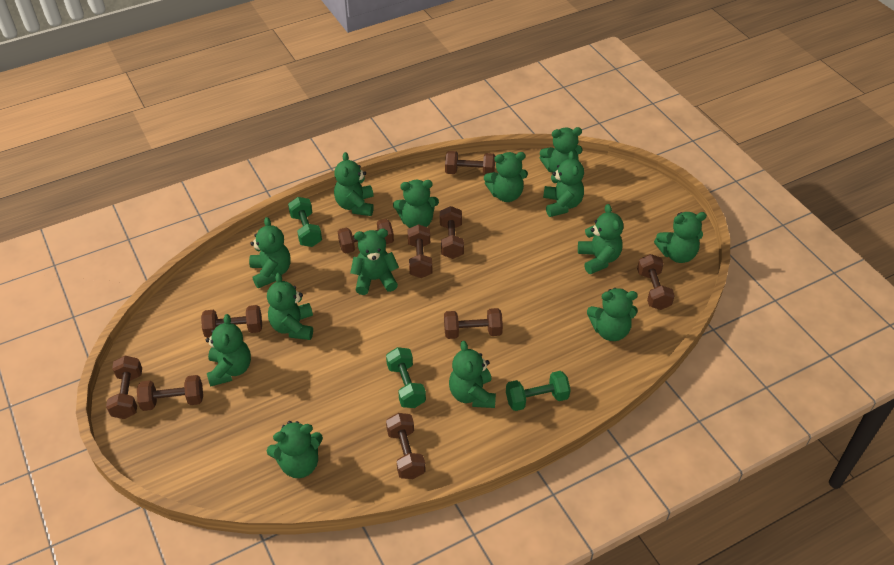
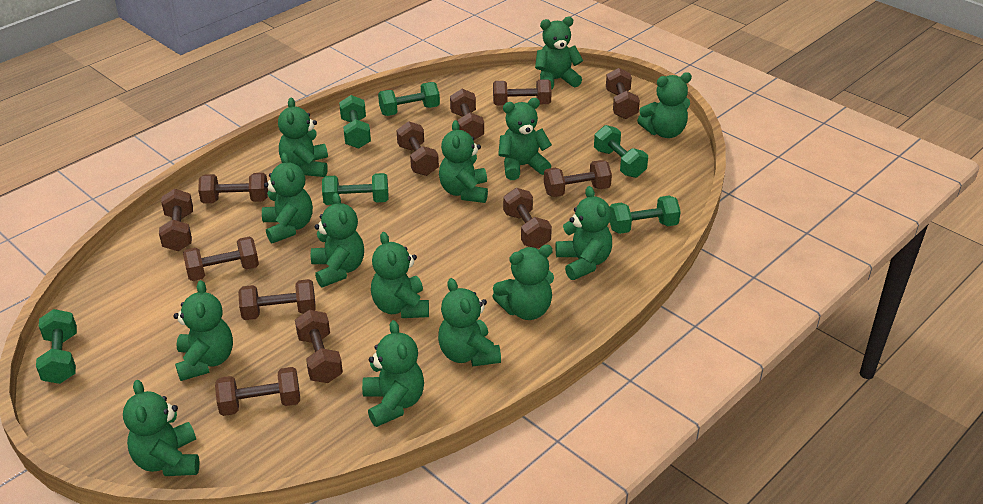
brown dumbbell: [106,356,142,419] [137,375,203,411] [201,305,262,338] [338,219,394,254] [386,413,425,479] [408,224,432,278] [440,206,464,259] [444,308,503,339] [445,151,495,175] [637,254,675,310] = 10 -> [159,189,193,251] [183,237,259,281] [198,173,268,204] [215,367,300,416] [238,279,316,320] [295,310,343,383] [396,121,439,176] [450,89,484,140] [493,79,552,106] [503,188,552,249] [544,160,612,197] [606,68,640,119] = 12
green dumbbell: [288,197,322,247] [386,347,426,408] [506,371,571,411] = 3 -> [36,309,77,384] [322,173,389,205] [339,95,371,149] [378,82,440,116] [594,125,648,178] [610,196,681,234] = 6

